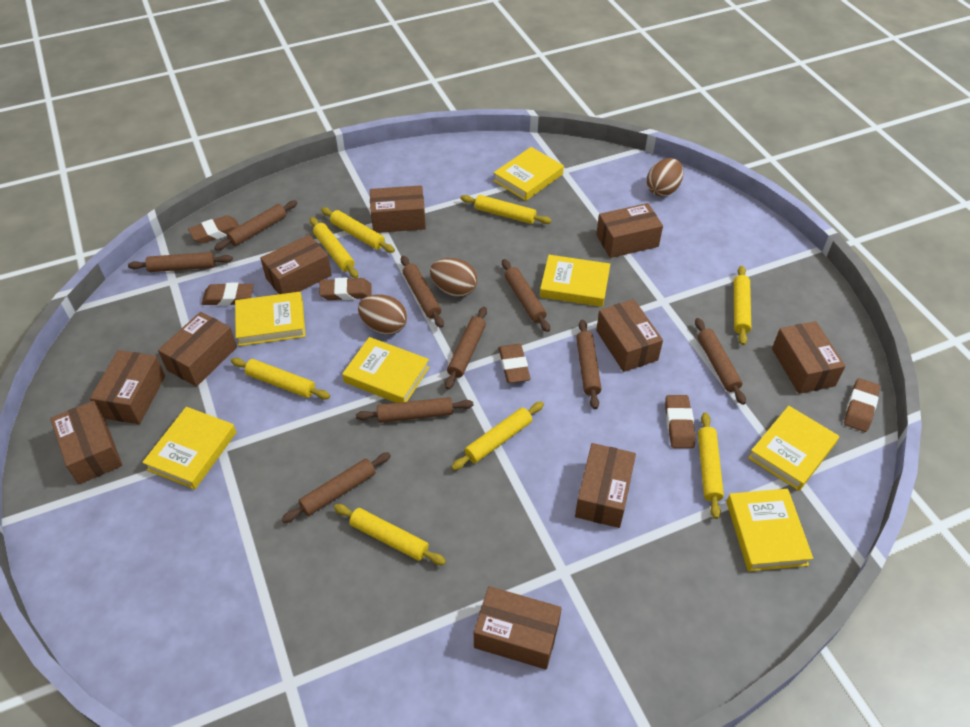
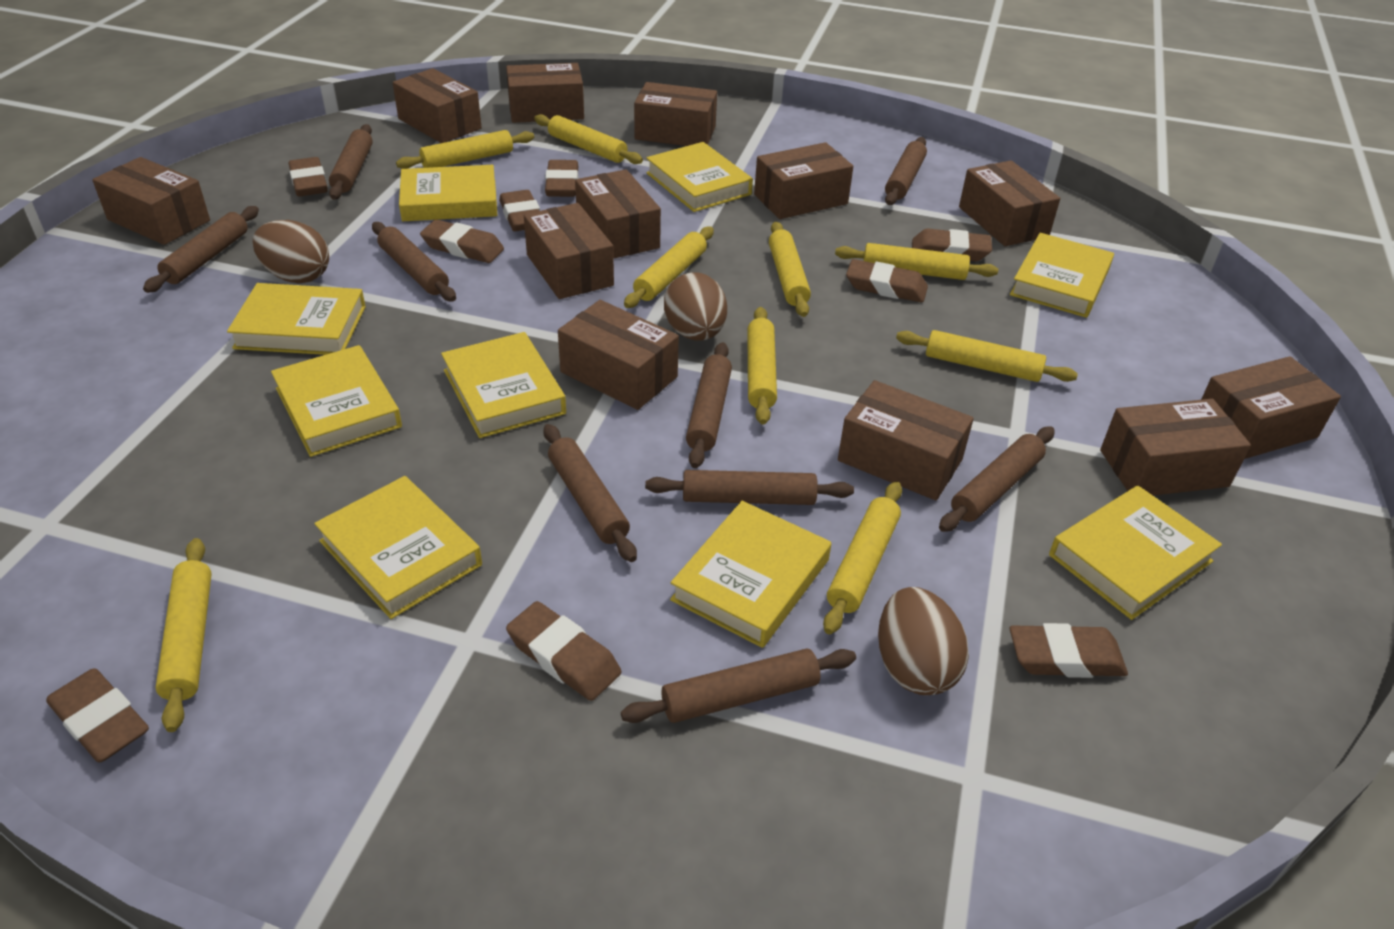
brown box: [50,401,122,484] [90,350,165,424] [158,312,237,387] [260,235,332,294] [370,185,426,233] [474,586,562,670] [575,443,636,528] [596,203,663,258] [596,299,663,372] [772,321,845,394] = 10 -> [92,157,210,245] [393,68,482,143] [506,63,584,123] [524,203,614,299] [558,300,679,410] [575,169,661,258] [634,82,717,146] [754,142,853,219] [838,380,974,500] [959,160,1060,246] [1100,399,1251,496] [1201,356,1341,459] = 12
brown eraser: [188,215,239,243] [202,283,254,306] [319,277,372,300] [498,344,530,383] [665,395,696,448] [844,378,880,432] = 6 -> [46,668,149,763] [288,157,328,196] [420,220,504,263] [499,190,540,231] [506,601,621,701] [545,160,579,197] [846,259,928,302] [912,229,992,261] [1010,623,1128,678] = 9
yellow book: [142,407,236,490] [235,292,306,346] [342,337,430,403] [494,147,564,201] [540,255,610,307] [726,489,813,571] [748,406,839,491] = 7 -> [227,283,366,355] [271,345,402,457] [314,476,482,619] [399,165,497,221] [441,332,566,438] [646,142,753,212] [670,501,831,648] [1010,233,1114,318] [1049,485,1222,620] = 9
yellow rolling pin: [231,358,330,400] [310,217,358,278] [321,207,395,253] [334,504,446,565] [451,401,544,470] [460,195,552,224] [698,412,724,519] [734,266,751,345] = 8 -> [155,538,212,732] [396,130,534,169] [534,114,643,164] [624,227,714,308] [747,307,777,425] [769,222,811,317] [823,481,902,634] [835,243,998,280] [896,330,1078,382] = 9

